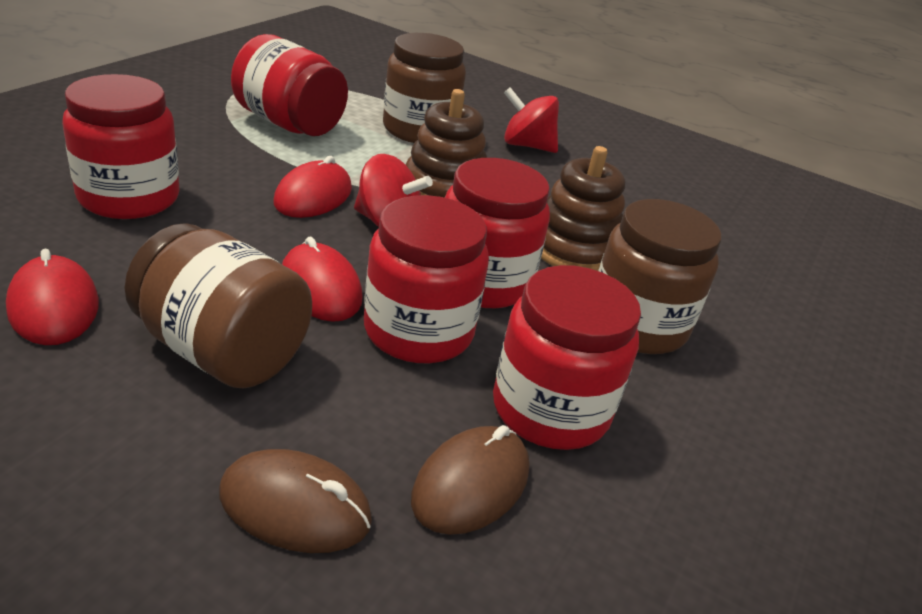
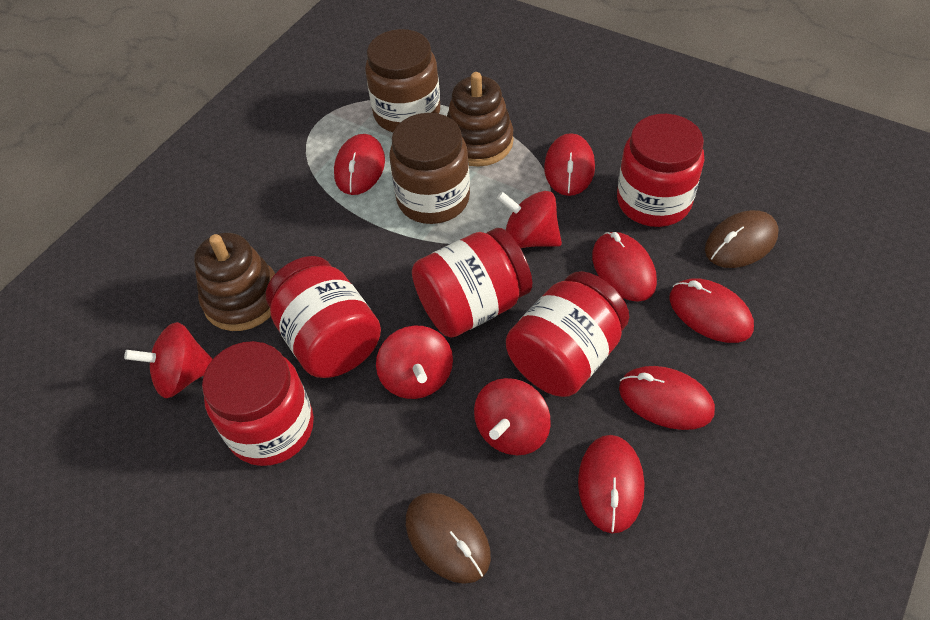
brown jar: [124,223,312,389] [383,33,466,143] [598,199,722,354] = 3 -> [365,29,440,132] [389,113,470,224] = 2
red mouse: [6,249,99,345] [273,156,352,218] [282,236,363,322] = 3 -> [334,134,385,195] [544,133,595,196] [578,435,644,533] [592,232,657,302] [619,366,715,430] [670,278,754,343] = 6
red spinning top: [354,154,433,227] [504,87,559,153] = 2 -> [124,322,213,398] [376,325,453,399] [474,378,551,455] [497,191,562,248] = 4

